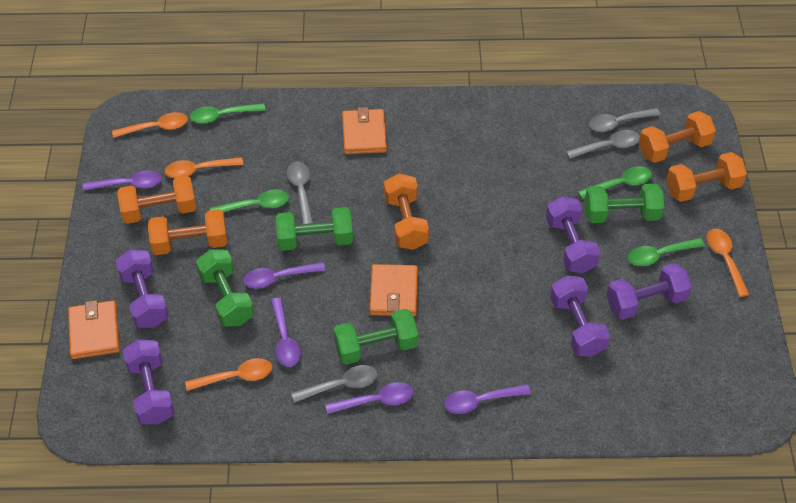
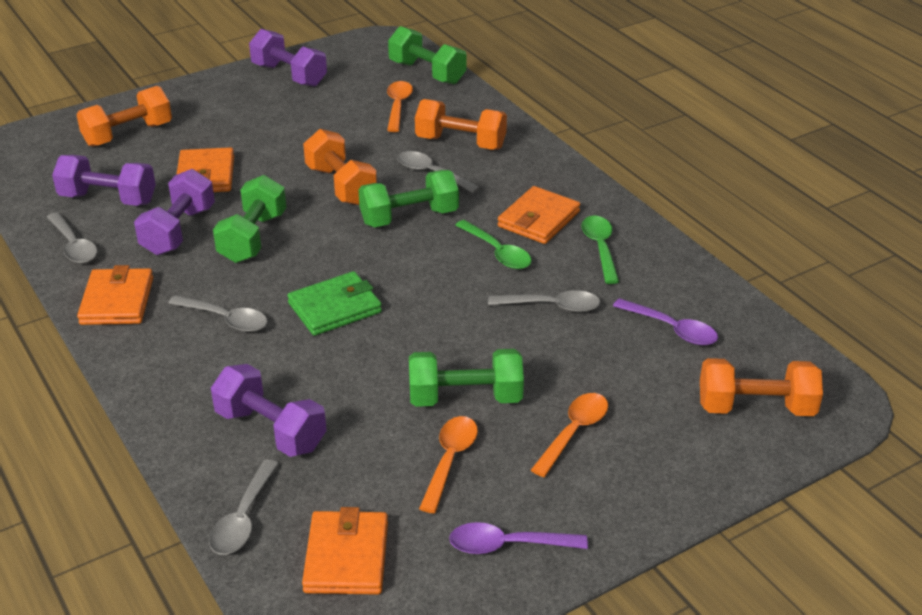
green spoon: [190,103,266,124] [210,190,289,212] [578,166,652,199] [628,238,705,266] = 4 -> [455,220,532,269] [581,215,619,284] = 2
green wallet: none = 0 -> [287,271,382,336] = 1
grey spoon: [287,162,313,225] [291,365,377,403] [566,130,640,159] [589,108,660,132] = 4 -> [47,212,97,263] [168,295,268,332] [209,459,279,555] [398,151,480,193] [488,290,600,312] = 5
orange dumbbell: [117,176,196,224] [148,209,227,255] [384,173,429,250] [639,111,716,163] [666,152,747,202] = 5 -> [76,86,172,147] [303,129,377,205] [415,99,507,150] [700,358,823,416] = 4
orange spoon: [112,112,188,138] [165,157,243,178] [185,358,272,391] [707,229,750,297] = 4 -> [387,81,413,132] [419,416,478,513] [531,393,608,477] = 3
orange wallet: [68,300,120,359] [342,107,387,154] [370,264,418,316] = 3 -> [77,265,153,325] [176,147,234,192] [302,507,388,595] [498,186,580,244] = 4
purple dumbbell: [115,250,169,328] [123,339,174,424] [546,196,601,273] [550,275,610,357] [607,263,692,320] = 5 -> [52,155,156,206] [134,169,215,255] [211,364,327,457] [249,29,327,87] = 4
purple spoon: [83,170,162,191] [243,262,326,289] [271,298,301,367] [325,382,413,414] [444,384,531,414] = 5 -> [449,522,588,554] [613,298,718,345] = 2

